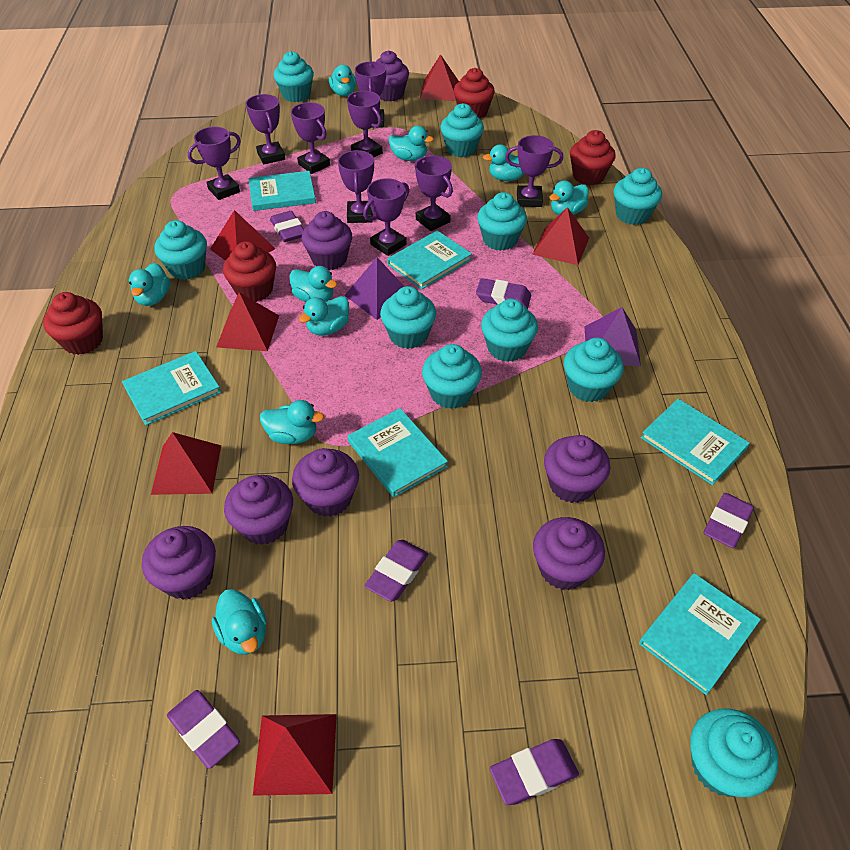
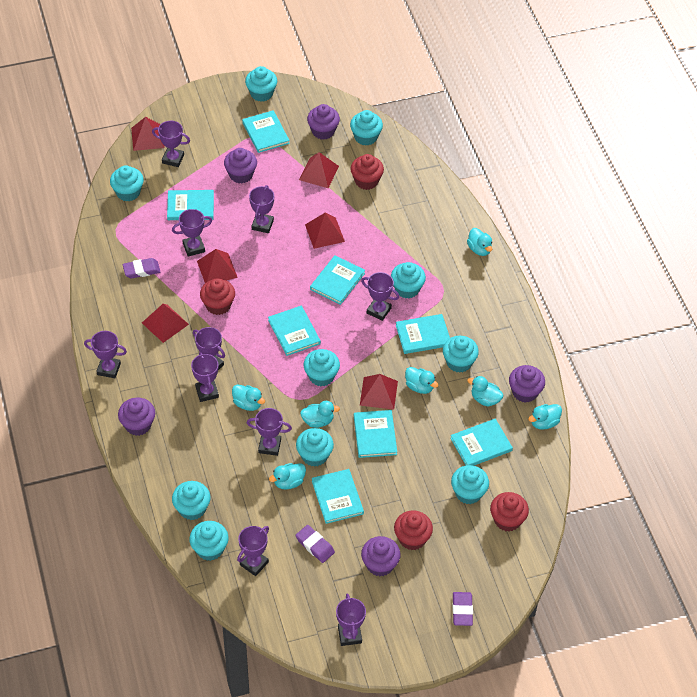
purple cupcake: [142,526,216,600] [224,475,293,545] [292,448,359,517] [301,211,352,270] [376,50,409,102] [533,517,605,590] [544,435,611,503] = 7 -> [118,398,155,436] [224,148,257,183] [307,104,340,140] [361,536,400,576] [509,365,545,403] = 5
purple eraser: [167,690,240,769] [270,211,304,242] [364,540,428,602] [476,278,531,309] [490,739,579,805] [704,493,754,548] = 6 -> [123,258,160,279] [296,525,335,563] [452,592,473,626] = 3
purple pyramid: [344,257,405,320] [584,307,641,366] = 2 -> none = 0
purple trophy: [188,127,241,200] [245,94,285,164] [291,102,330,174] [338,150,374,223] [347,91,383,157] [355,61,386,128] [363,178,409,256] [415,156,453,231] [505,135,563,207] = 9 -> [84,331,127,378] [152,121,190,167] [172,209,212,257] [191,352,219,402] [193,327,225,370] [237,526,269,576] [247,408,292,456] [249,185,274,233] [336,594,366,646] [361,272,399,321] = 10
turquoise book: [122,351,221,426] [249,171,316,211] [347,408,448,497] [387,230,472,289] [639,573,761,695] [641,399,750,485] = 6 -> [167,190,214,220] [242,110,290,153] [268,306,321,356] [310,255,365,305] [312,469,364,524] [354,410,397,458] [396,314,450,354] [450,419,513,466] = 8
turquoise duck: [129,263,170,306] [212,589,266,655] [260,400,324,444] [289,266,337,302] [299,296,349,336] [329,65,356,96] [389,126,434,161] [483,144,524,181] [549,181,589,215] = 9 -> [232,385,265,411] [269,463,306,489] [300,401,340,428] [405,367,438,394] [467,228,492,256] [467,376,503,407] [528,404,562,430] = 7

